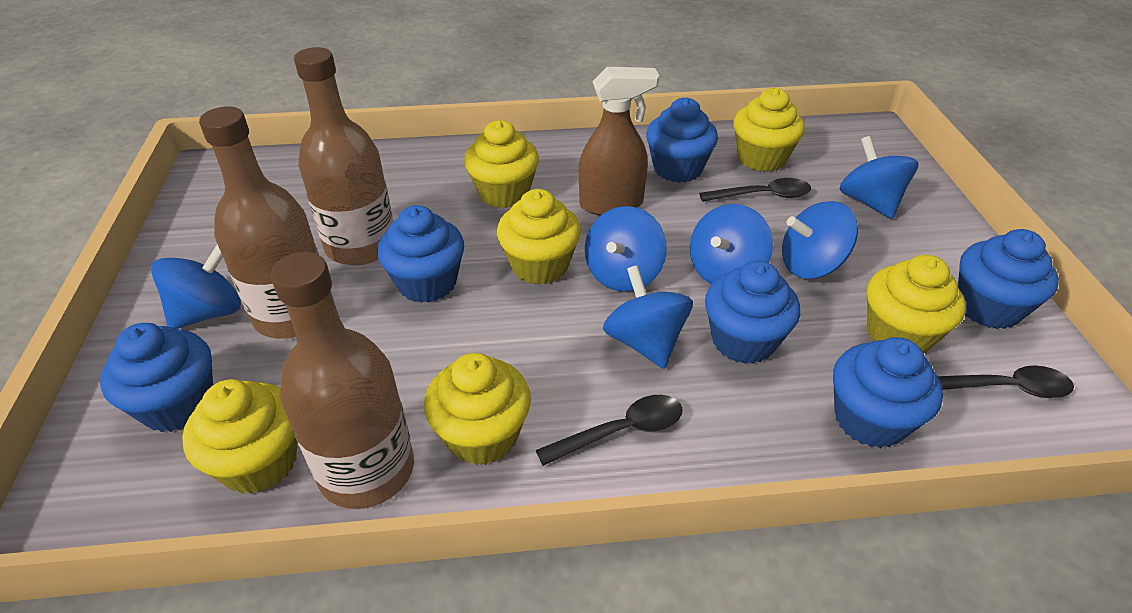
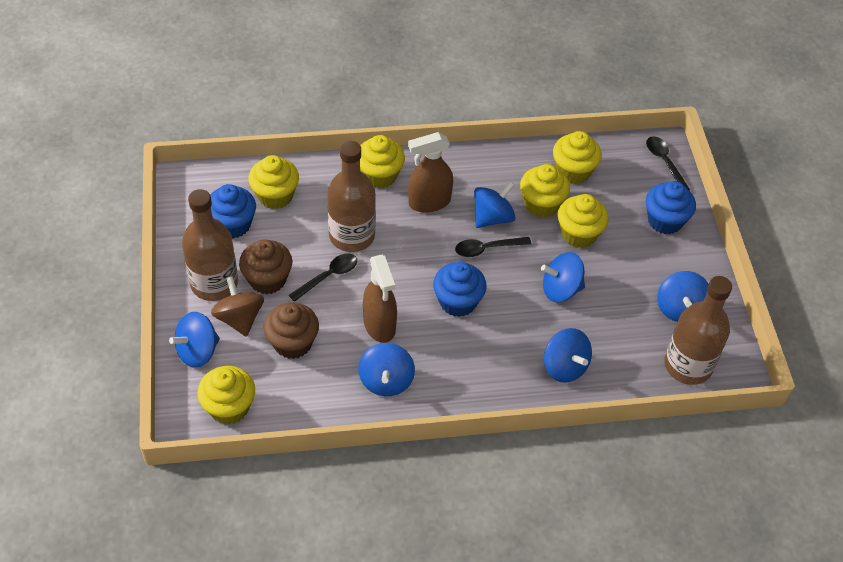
blue cupcake: [100,323,213,432] [377,205,464,303] [646,98,718,183] [705,261,800,364] [833,337,943,448] [958,229,1059,329] = 6 -> [210,184,256,239] [433,262,487,317] [646,181,696,234] = 3
brown cupcake: none = 0 -> [239,239,292,294] [264,303,319,359] = 2
brown spinning top: none = 0 -> [211,276,264,337] = 1
brown spray bottle: [579,67,659,216] = 1 -> [363,255,397,343] [408,132,453,213] = 2

